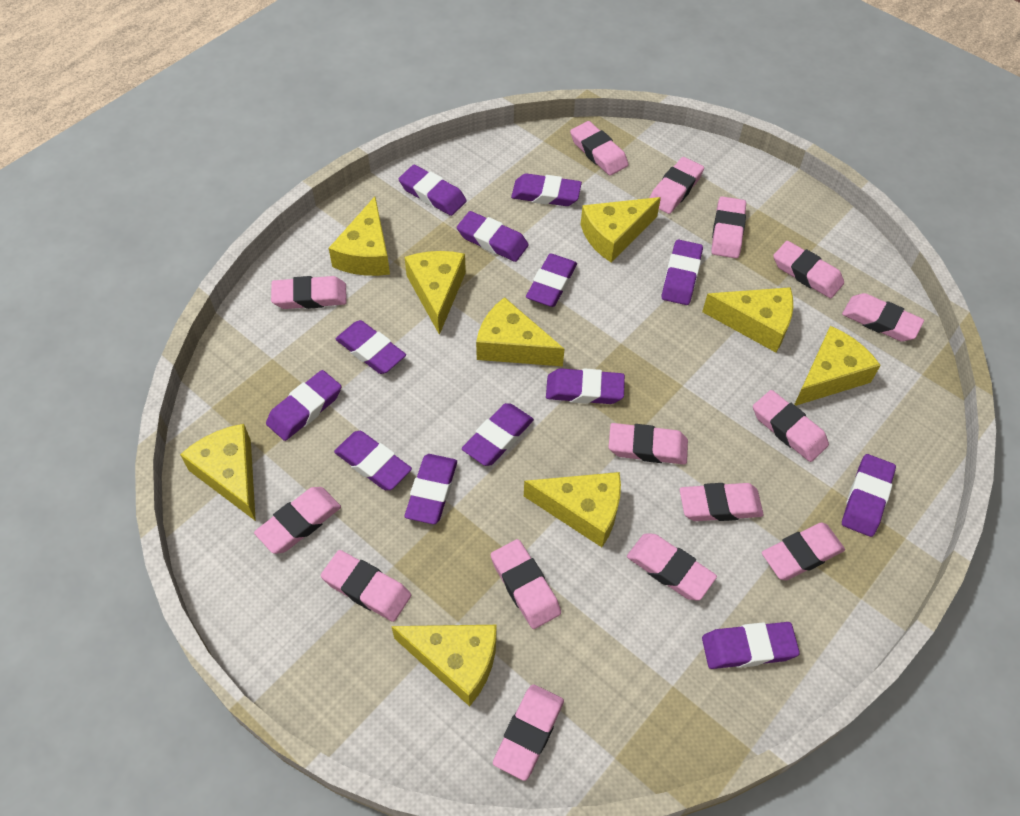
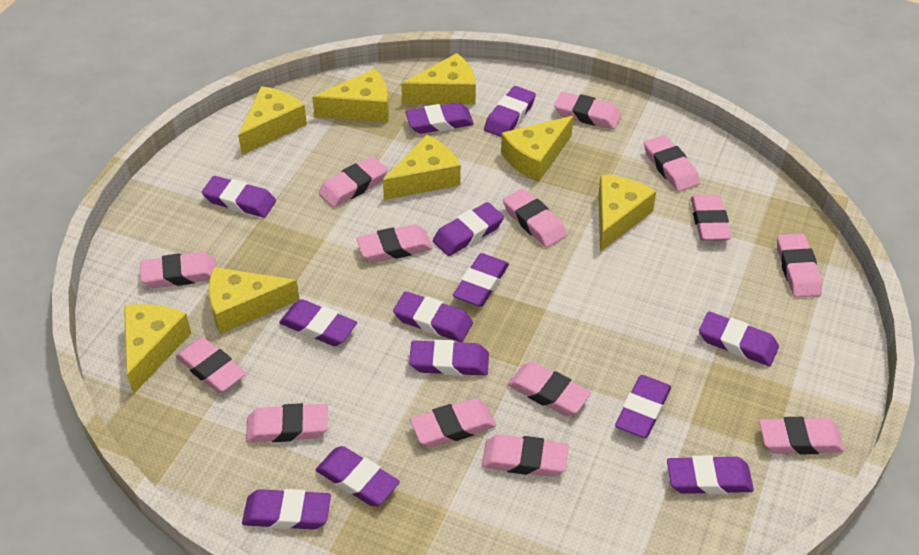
pink eraser: [254,487,341,554] [271,276,347,309] [321,550,411,622] [491,539,561,629] [493,684,564,781] [570,121,629,176] [609,423,688,465] [627,533,717,601] [650,157,704,214] [680,483,764,521] [711,196,746,258] [753,390,829,462] [762,522,845,580] [773,241,844,298] [842,293,924,342] = 15 -> [140,252,217,288] [176,337,246,393] [246,403,328,442] [319,156,388,208] [357,224,433,262] [410,398,496,447] [482,434,569,477] [503,189,567,247] [508,362,591,416] [554,91,622,129] [644,135,700,192] [691,195,731,241] [759,417,844,455] [777,234,822,297] = 14
yellow cheese: [180,424,256,521] [329,196,390,276] [391,625,497,707] [404,251,466,335] [476,297,565,366] [524,472,621,547] [581,197,661,263] [702,287,793,352] [794,326,881,406] = 9 -> [124,304,191,394] [209,267,300,334] [238,86,307,155] [312,69,389,122] [383,135,461,200] [401,53,476,105] [501,116,573,182] [598,174,656,252] = 8

